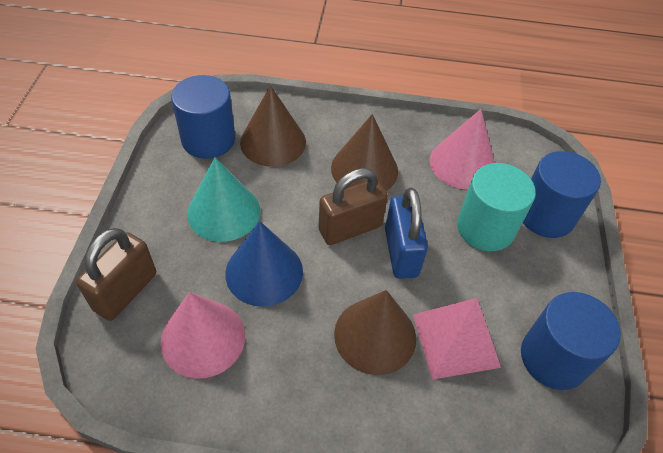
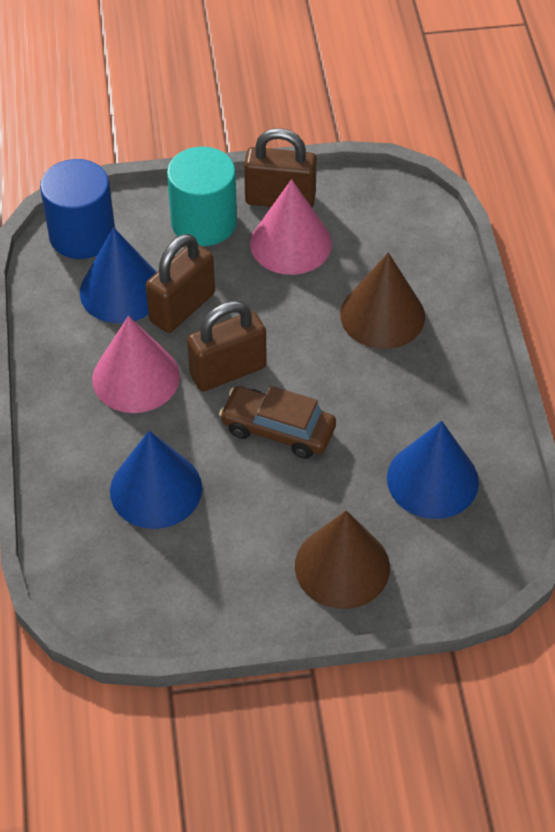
blue cone: [225,221,303,307] = 1 -> [80,227,157,323] [110,431,202,529] [387,421,479,519] = 3
blue cylinder: [171,75,235,159] [521,292,621,390] [523,151,601,238] = 3 -> [40,159,115,259] = 1
blue padlock: [385,188,428,279] = 1 -> none = 0
brown car: none = 0 -> [219,386,336,459] = 1
brown cone: [240,85,306,167] [331,114,398,191] [334,290,416,375] = 3 -> [295,510,390,609] [340,252,425,349] = 2
brown padlock: [76,228,156,321] [318,168,388,245] = 2 -> [146,234,215,333] [187,301,267,391] [244,128,317,208] = 3
pink pyramid: [413,298,501,380] = 1 -> none = 0
turquoise cone: [187,157,260,242] = 1 -> none = 0

